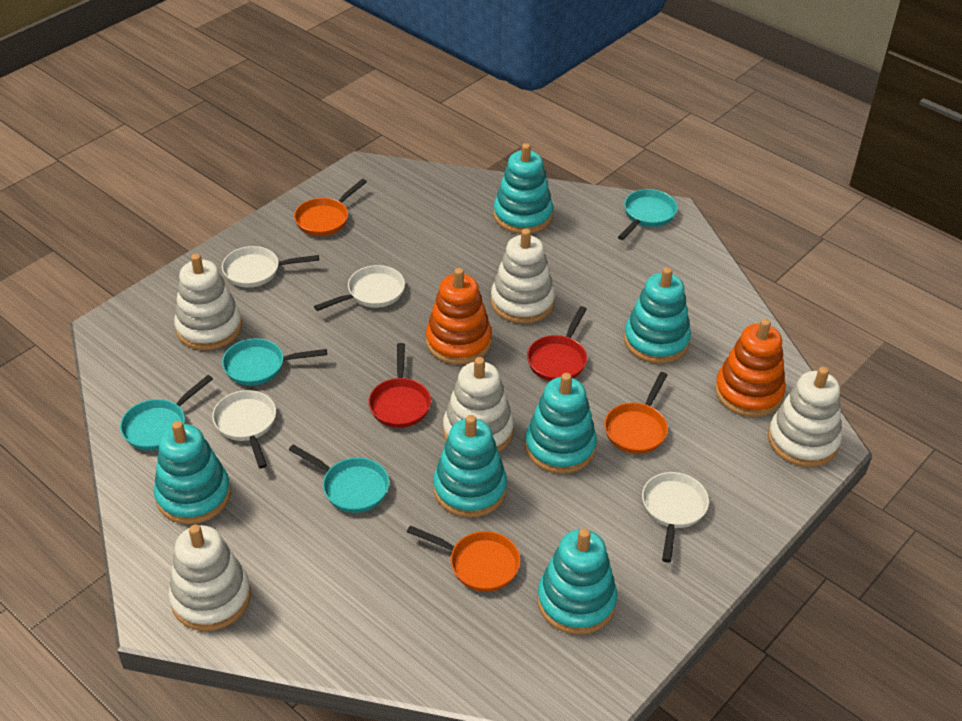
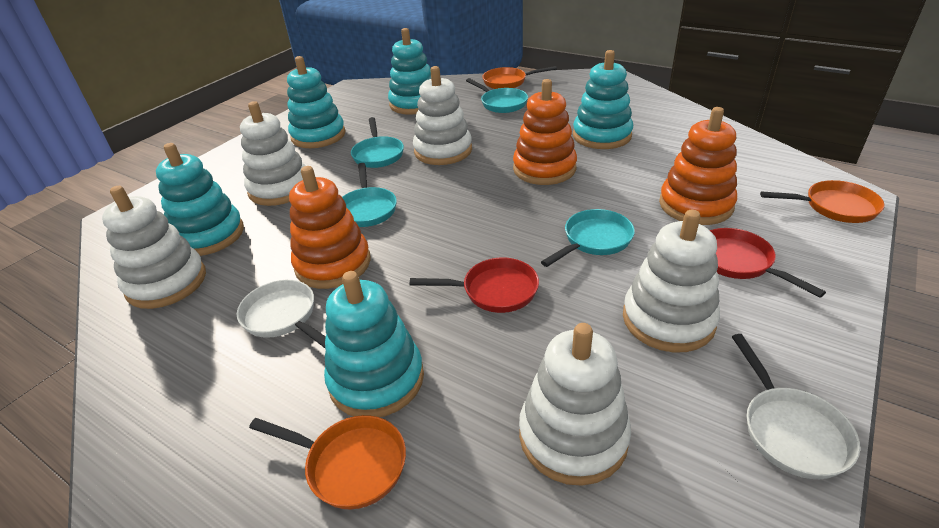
orange stacking toy: [426,268,492,365] [715,319,786,417] = 2 -> [289,166,371,289] [513,79,577,185] [659,107,737,225] = 3
turquoise stacking toy: [154,421,231,524] [433,415,507,518] [493,143,553,234] [525,373,597,474] [537,528,617,634] [624,267,691,364] = 6 -> [156,143,244,256] [287,56,346,148] [324,271,424,417] [388,28,431,115] [573,50,633,149] = 5
white pan: [212,390,276,468] [222,246,319,287] [314,265,405,311] [642,472,709,563] = 4 -> [237,280,326,348] [732,334,860,479] = 2

